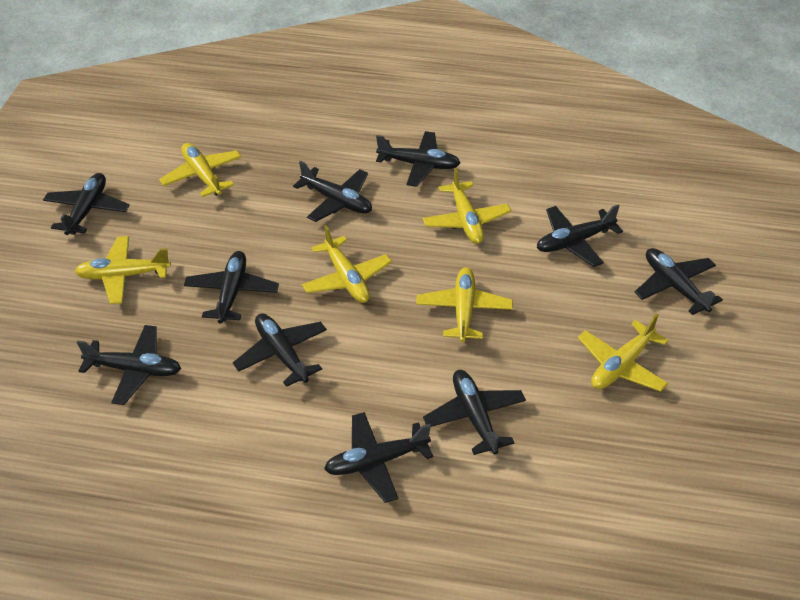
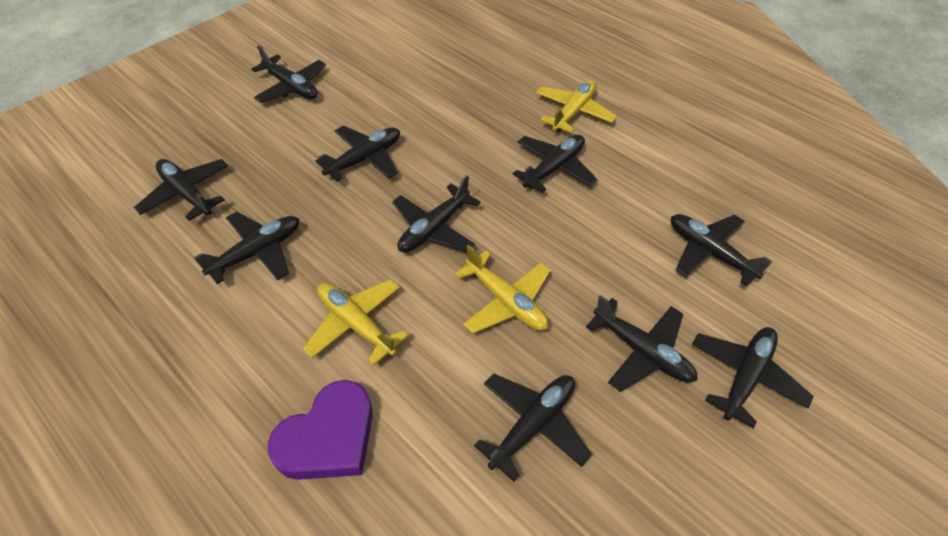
purple heart: none = 0 -> [268,380,373,480] = 1
yellow plane: [74,236,171,304] [159,143,242,197] [302,225,392,303] [416,267,513,342] [423,168,511,244] [578,314,668,392] = 6 -> [303,279,409,366] [455,245,551,334] [536,80,617,133] = 3

